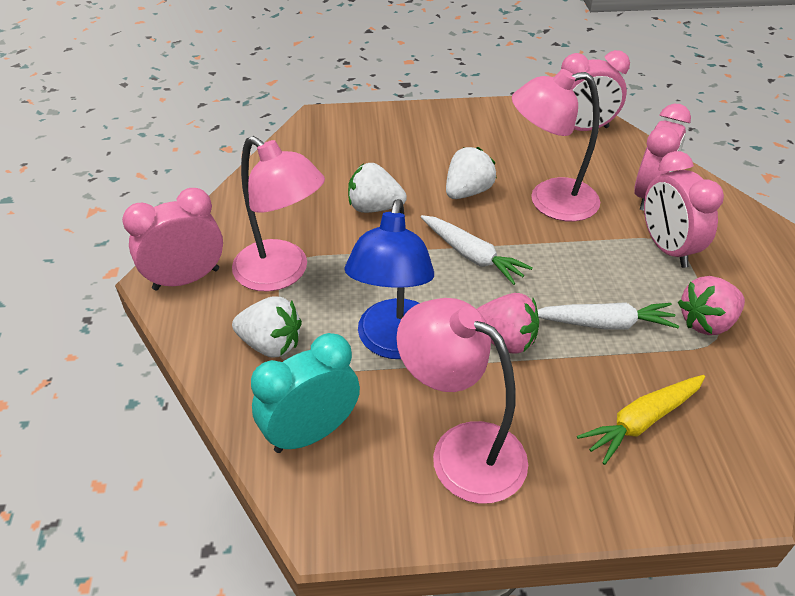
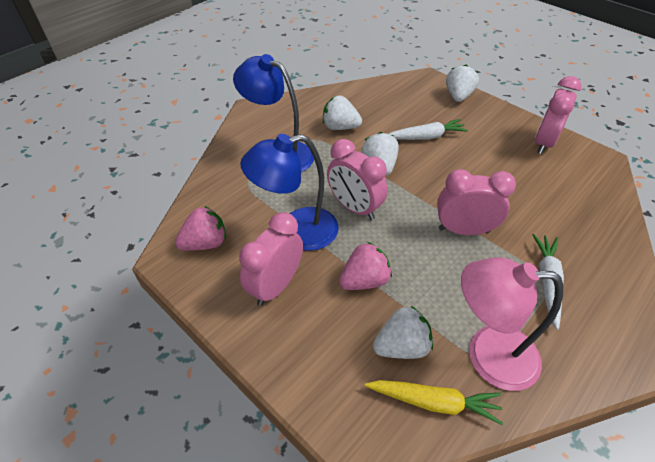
blue lamp: [345,199,434,359] = 1 -> [233,54,314,172] [240,134,339,251] = 2
pink lamp: [232,136,325,291] [396,298,528,504] [512,69,600,222] = 3 -> [461,257,563,391] = 1
turquoise clock: [251,333,360,453] = 1 -> none = 0
white strawberry: [232,296,302,357] [348,163,407,213] [446,147,497,199] = 3 -> [323,95,362,130] [362,132,399,176] [373,306,433,359] [446,65,479,102] = 4

